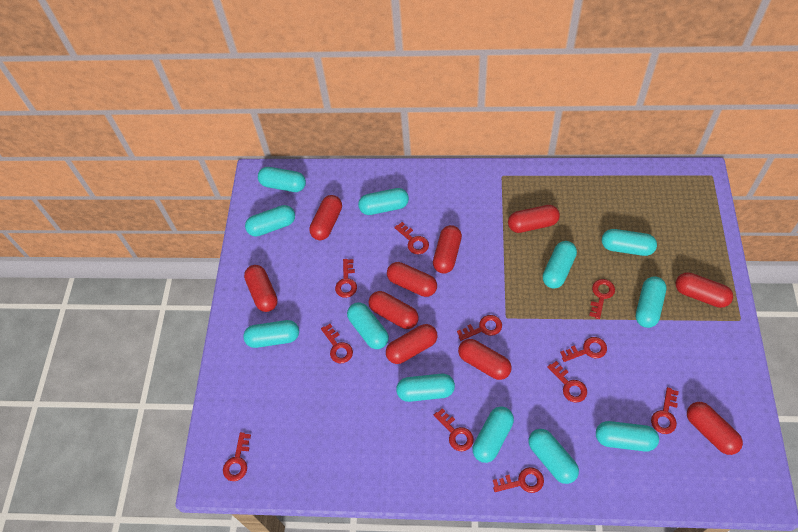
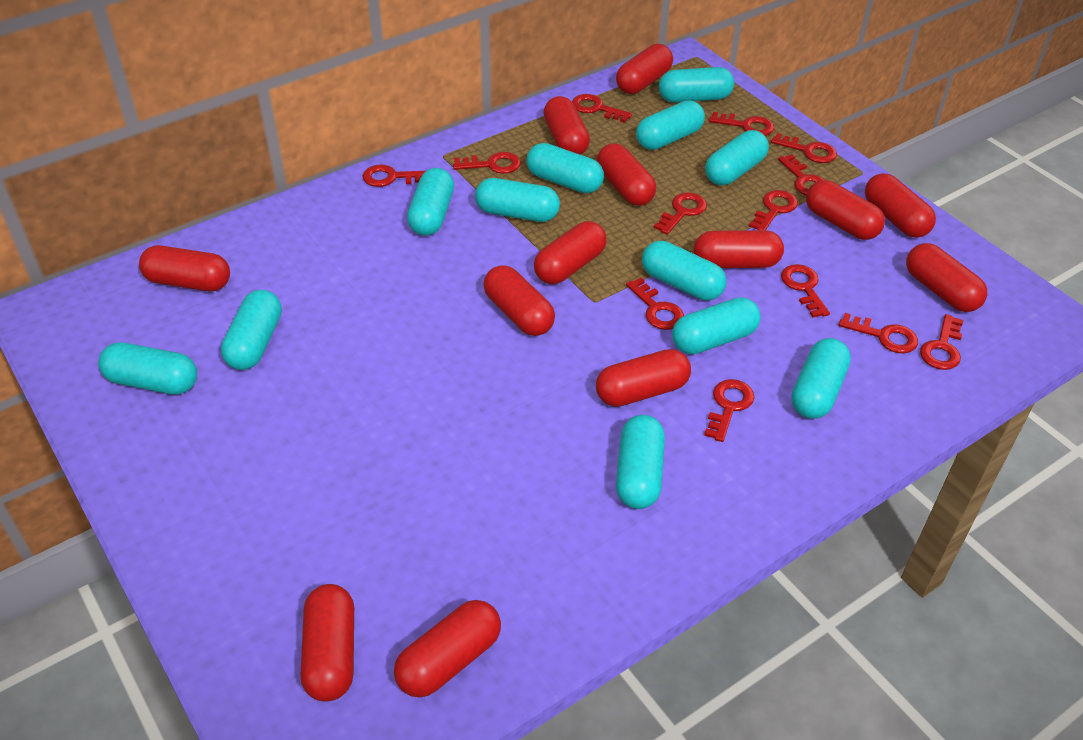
red capsule: [244,265,278,312] [309,195,342,240] [369,291,419,329] [386,324,438,364] [387,262,437,297] [433,225,462,274] [458,339,512,380] [508,205,560,233] [675,272,733,308] [687,402,743,455] = 10 -> [139,245,230,291] [300,584,354,701] [394,600,501,698] [483,265,555,336] [534,221,607,284] [543,96,590,155] [596,349,691,407] [597,143,656,206] [616,44,673,94] [694,230,784,268] [806,180,885,240] [865,173,936,238] [906,243,987,312] = 13
red key: [223,432,251,481] [321,324,353,363] [335,259,357,298] [394,222,429,254] [434,408,474,451] [457,315,502,341] [493,467,544,493] [547,361,587,403] [560,337,607,362] [589,279,615,319] [651,387,679,434] = 11 -> [362,165,425,187] [453,152,521,174] [572,94,632,123] [626,278,684,330] [654,192,707,235] [704,379,754,442] [709,112,774,136] [749,190,798,230] [771,133,837,163] [778,154,825,195] [781,264,830,317] [839,313,918,353] [920,314,963,370] = 13

